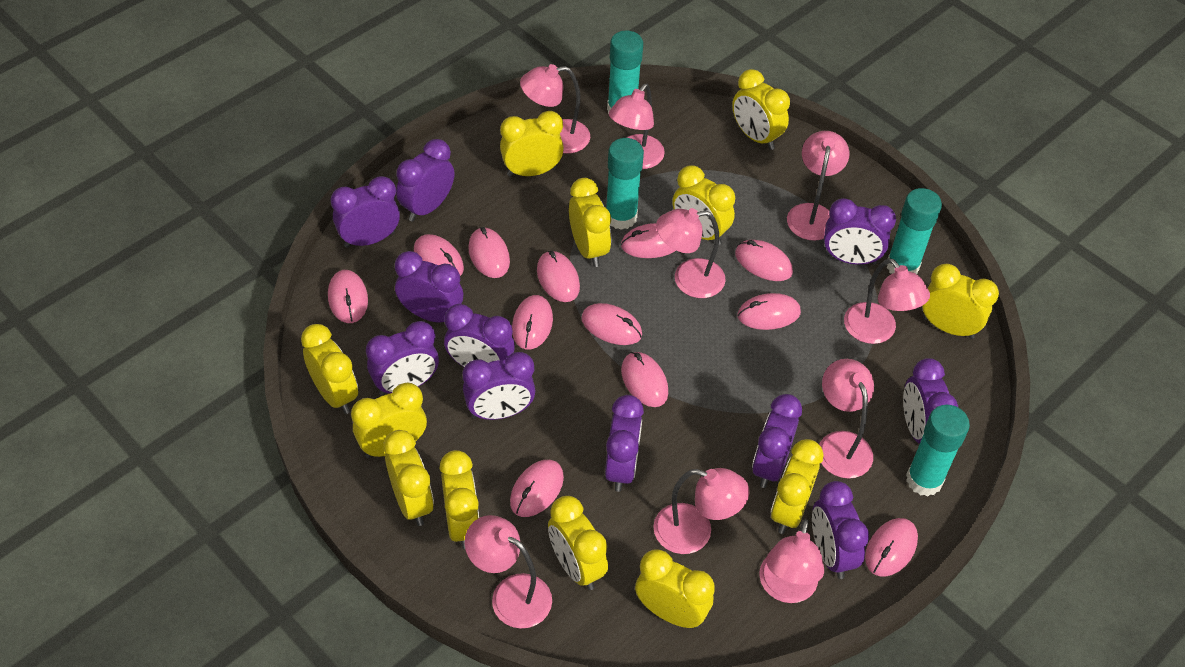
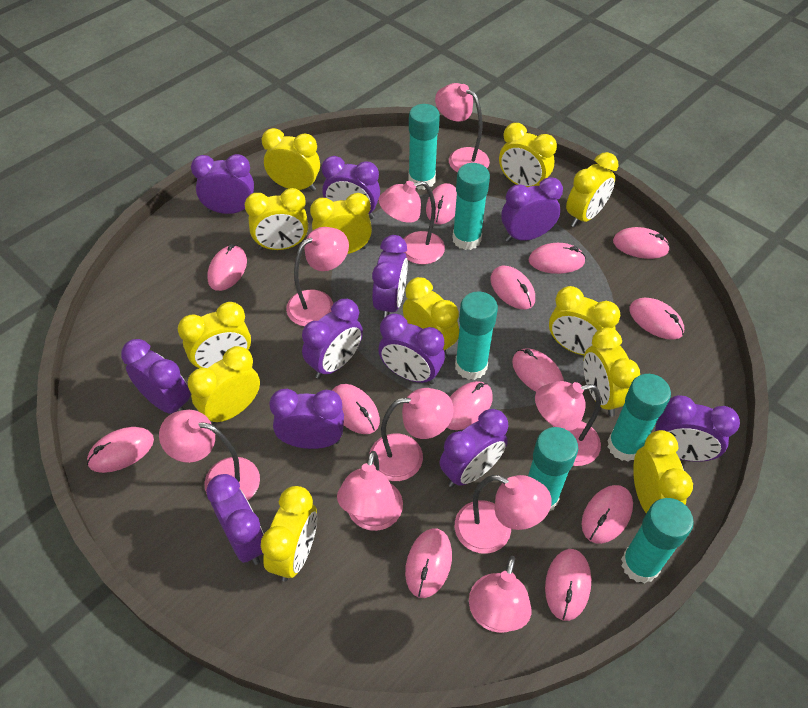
pink mouse: [328,270,368,323] [414,234,464,276] [468,227,510,278] [510,460,564,517] [512,295,553,350] [537,251,580,302] [581,303,642,345] [621,223,676,258] [621,352,668,407] [735,240,793,281] [737,293,801,330] [865,518,918,577] = 12 -> [87,427,154,473] [207,244,247,291] [332,384,380,434] [405,528,452,598] [426,183,457,224] [447,381,493,430] [490,266,535,309] [512,348,564,392] [529,243,586,274] [545,549,591,621] [582,485,633,544] [613,227,670,259] [629,298,684,340] = 13
turquoise glue stick: [606,138,644,230] [607,30,643,114] [887,188,942,274] [906,405,970,497] = 4 -> [408,104,440,190] [452,163,490,250] [455,291,498,380] [528,427,578,511] [608,374,671,462] [621,498,694,584] = 6

